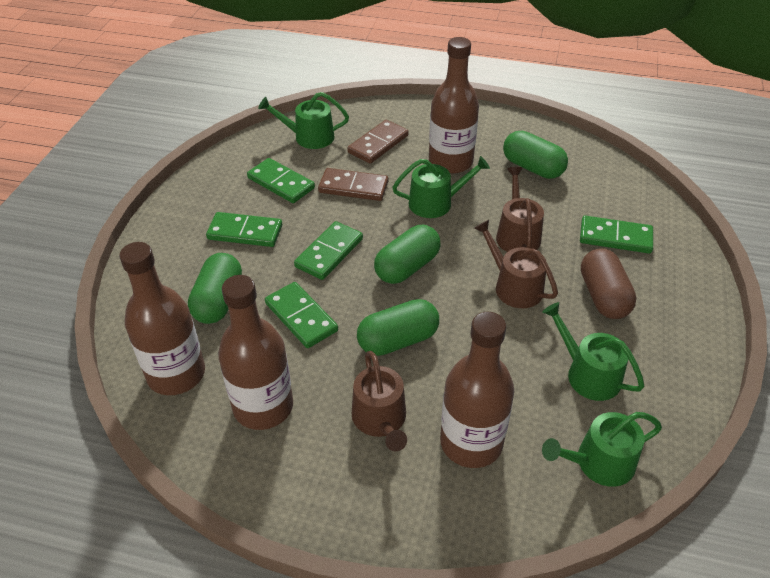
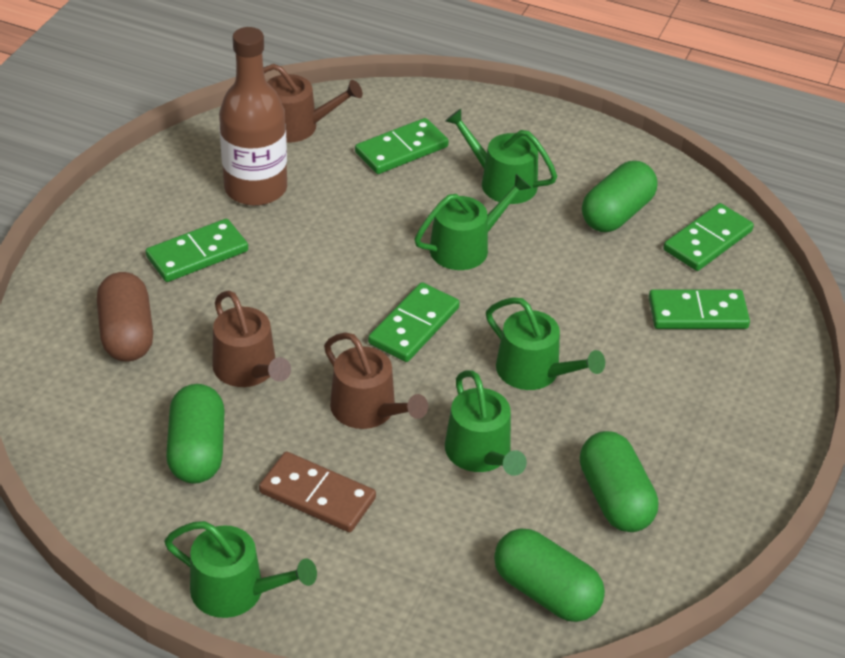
brown bottle: [119,242,205,395] [218,275,293,430] [429,37,479,174] [440,312,514,468] = 4 -> [219,27,287,206] = 1
brown domino: [318,168,388,201] [347,120,409,164] = 2 -> [259,451,376,532] = 1
green watering can: [258,92,349,149] [392,156,490,218] [542,302,645,401] [542,412,662,487] = 4 -> [164,521,317,618] [414,174,531,270] [445,370,527,476] [446,109,557,204] [486,297,605,390] = 5

